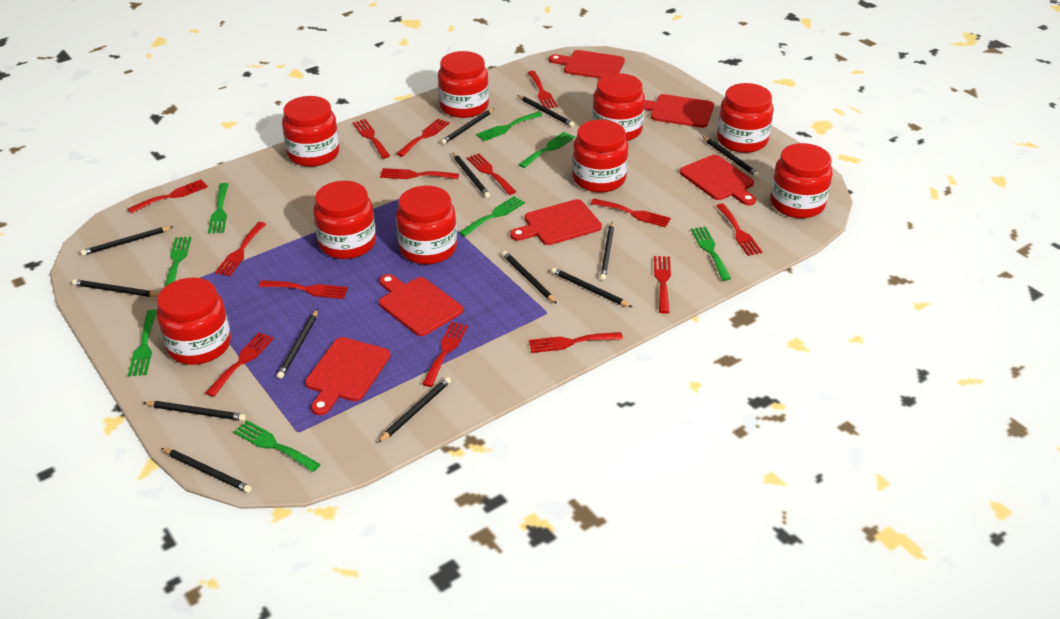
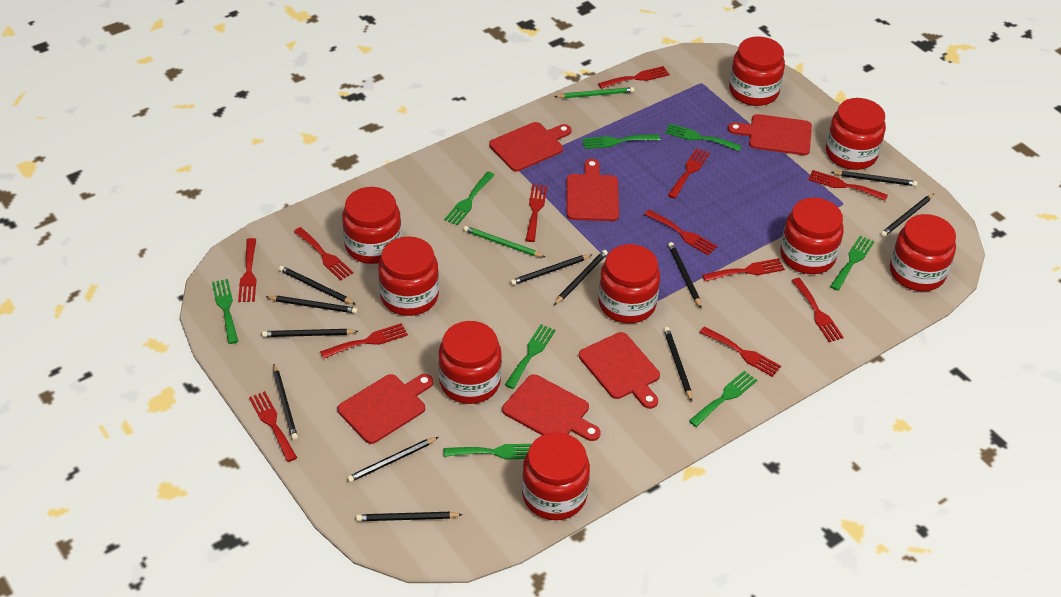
black pencil: [72,279,159,297] [81,226,174,256] [143,401,246,421] [161,448,252,493] [277,309,318,379] [378,377,451,443] [441,108,494,145] [452,152,490,198] [502,251,557,304] [517,95,574,127] [551,268,632,307] [600,221,614,280] [702,136,759,177] = 13 -> [262,329,359,337] [267,296,358,314] [273,364,298,440] [279,266,356,305] [347,437,438,482] [356,512,463,521] [510,254,593,285] [554,250,608,305] [664,327,692,401] [668,242,701,308] [831,171,918,186] [881,194,934,237] = 12
green pencil: none = 0 -> [463,226,545,257] [554,87,634,98] = 2
red fork: [127,180,208,213] [206,332,274,397] [215,222,266,276] [259,280,348,299] [353,119,390,158] [380,168,459,179] [396,119,449,157] [422,322,468,387] [466,153,516,195] [528,71,558,109] [529,332,623,353] [591,199,671,227] [654,256,671,314] [716,203,762,256] = 14 -> [238,238,257,302] [249,391,297,462] [294,227,353,281] [320,323,408,359] [525,184,547,242] [598,66,670,89] [644,210,717,256] [668,148,710,199] [699,326,781,377] [702,258,785,282] [791,278,844,342] [808,170,888,201] = 12

